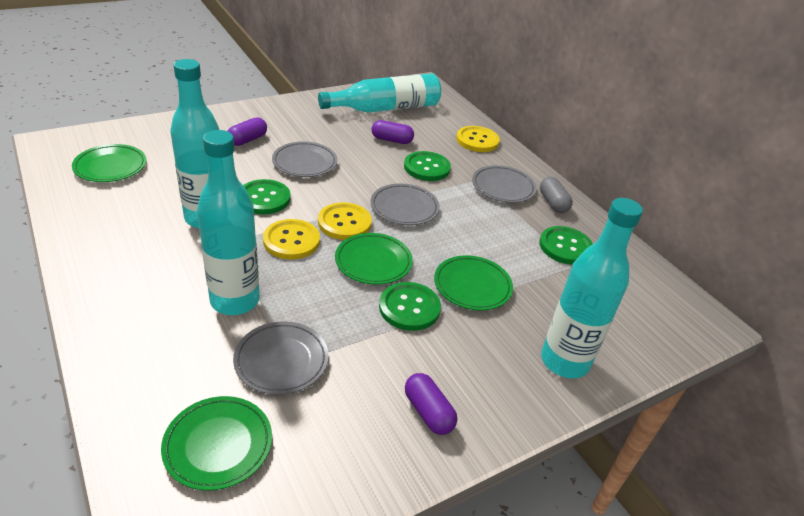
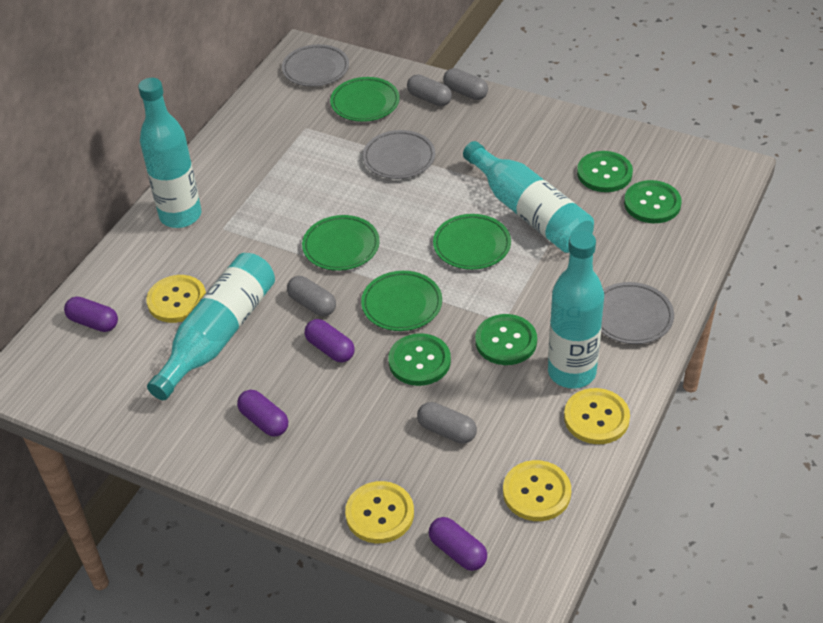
grey capsule: [540,177,573,213] = 1 -> [287,276,336,316] [407,74,452,106] [417,402,477,444] [443,68,488,100] = 4
grey plate: [233,321,329,395] [272,141,337,177] [371,183,440,225] [472,165,537,203] = 4 -> [282,44,349,87] [363,130,435,179] [601,282,674,344] = 3
purple capsule: [228,117,267,146] [372,120,414,144] [405,373,457,435] = 3 -> [64,297,118,332] [237,390,288,437] [305,319,354,362] [429,517,487,571] = 4
yellow button: [263,219,320,259] [318,202,372,240] [456,126,500,152] = 3 -> [146,275,206,323] [345,481,414,543] [503,460,571,521] [564,388,630,444] = 4

